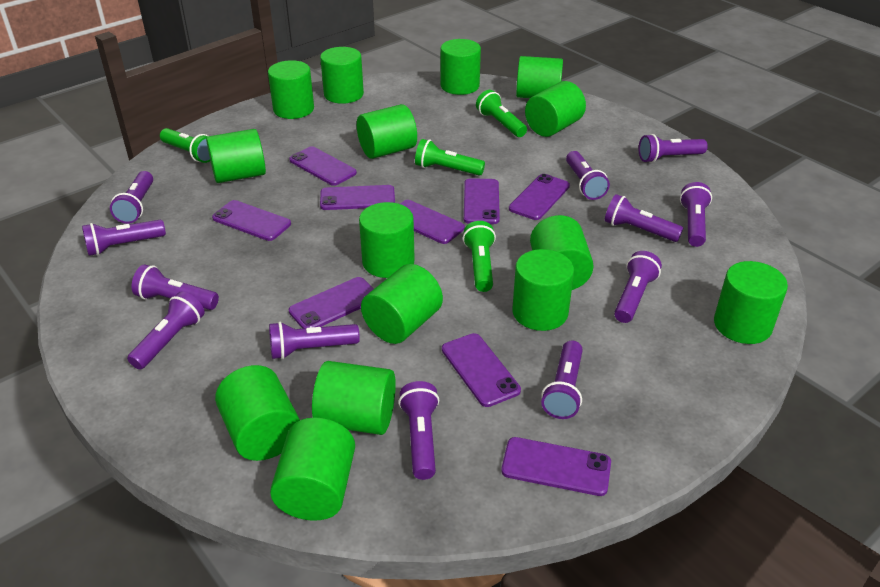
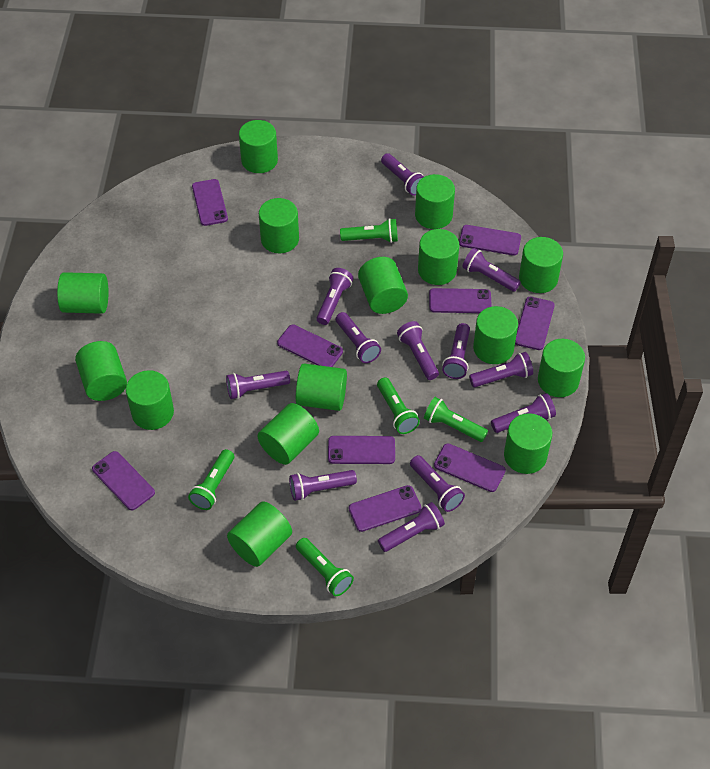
green flashlight: [160,128,210,163] [415,139,485,176] [463,221,496,292] [476,90,527,137] = 4 -> [188,449,234,510] [296,538,354,596] [340,218,398,243] [377,378,420,434] [424,397,488,442] = 5

